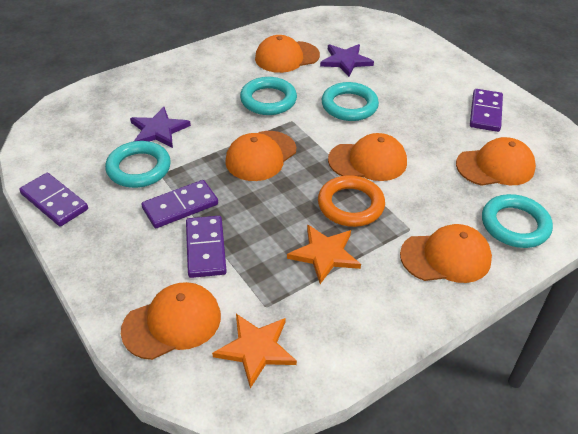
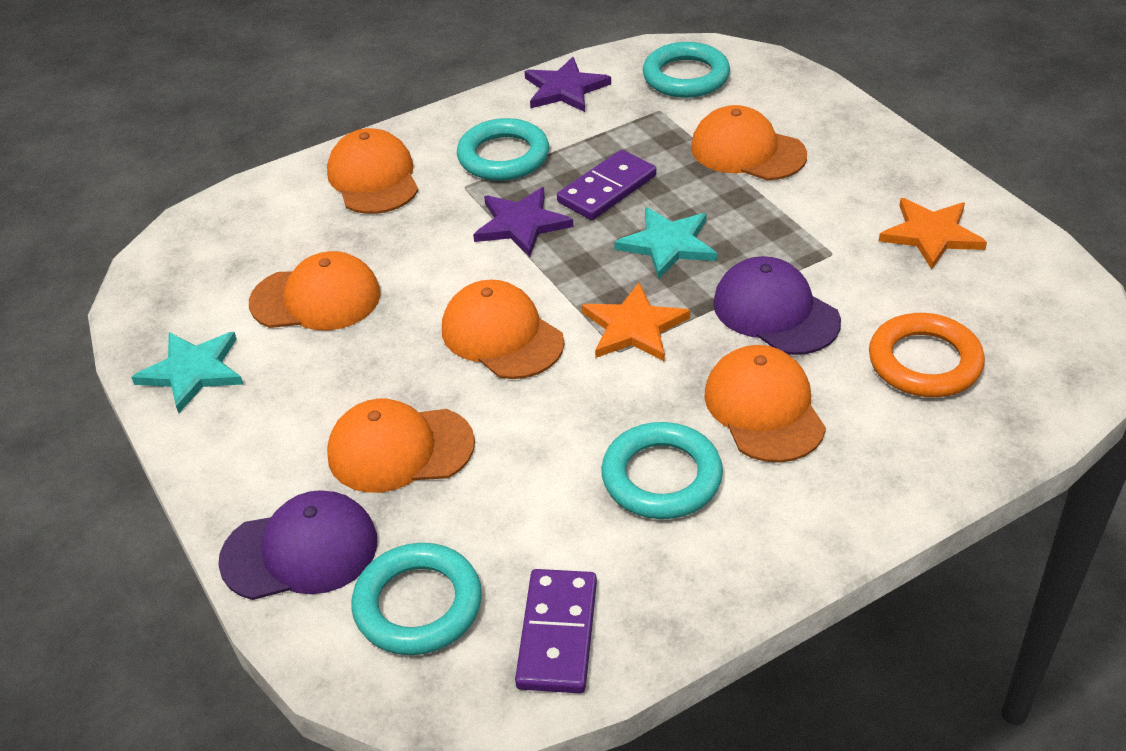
purple cap: none = 0 -> [218,490,377,600] [713,256,841,355] = 2
purple domino: [19,173,88,226] [141,180,218,228] [186,216,227,278] [470,89,503,132] = 4 -> [515,569,597,693] [557,150,656,220] = 2
turquoise star: none = 0 -> [131,332,243,413] [614,207,717,279] = 2

